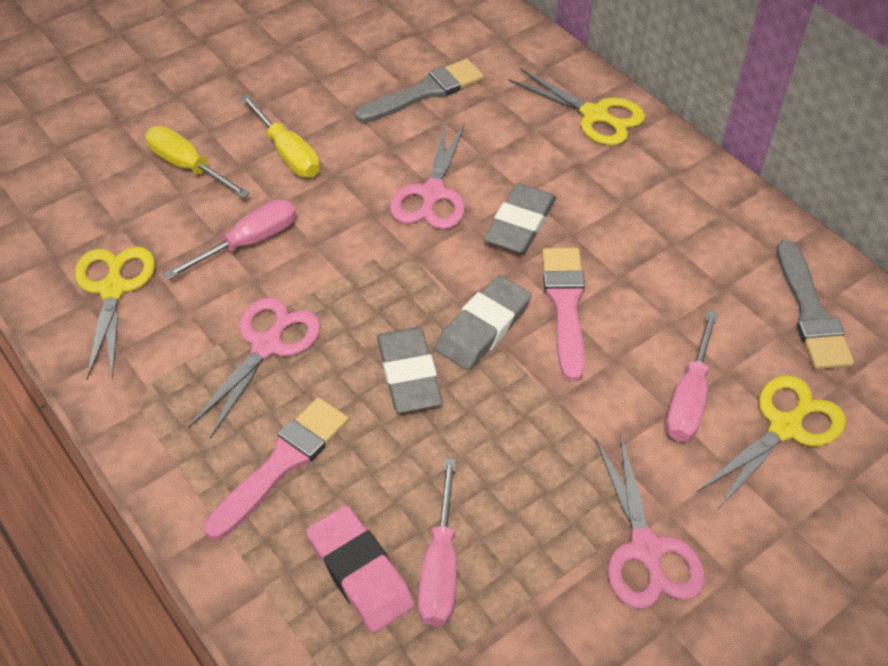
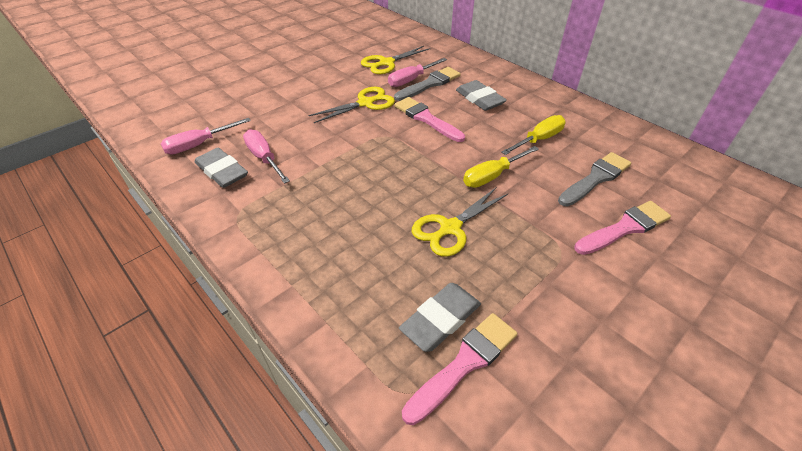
pink brush: [204,397,349,540] [542,248,585,381] = 2 -> [395,97,465,142] [402,313,517,425] [574,201,671,255] = 3
pink eraser: [306,505,415,633] = 1 -> none = 0
pink scissors: [188,297,321,439] [390,123,465,230] [595,432,705,609] = 3 -> none = 0

